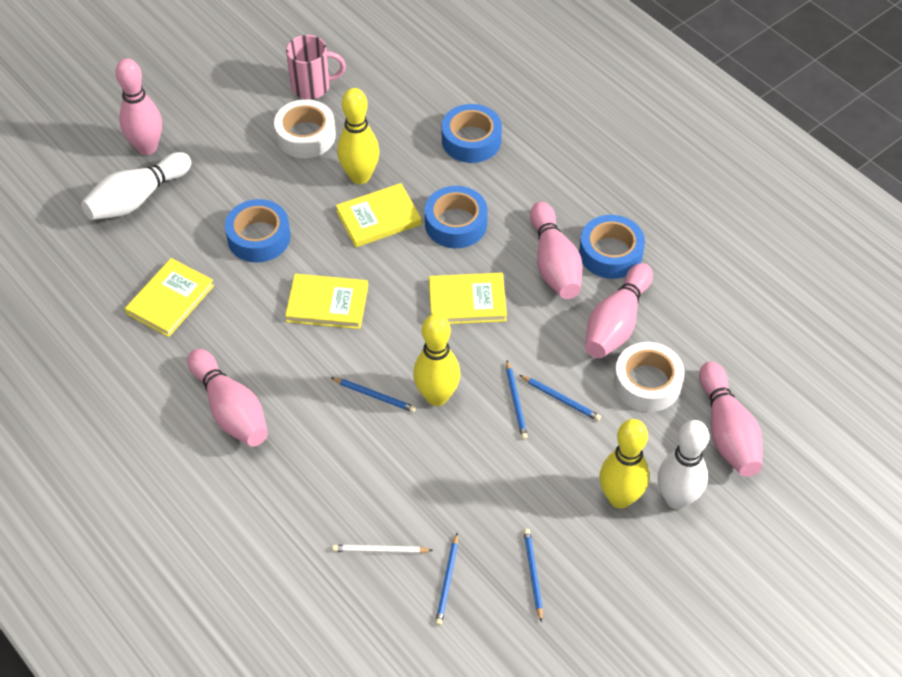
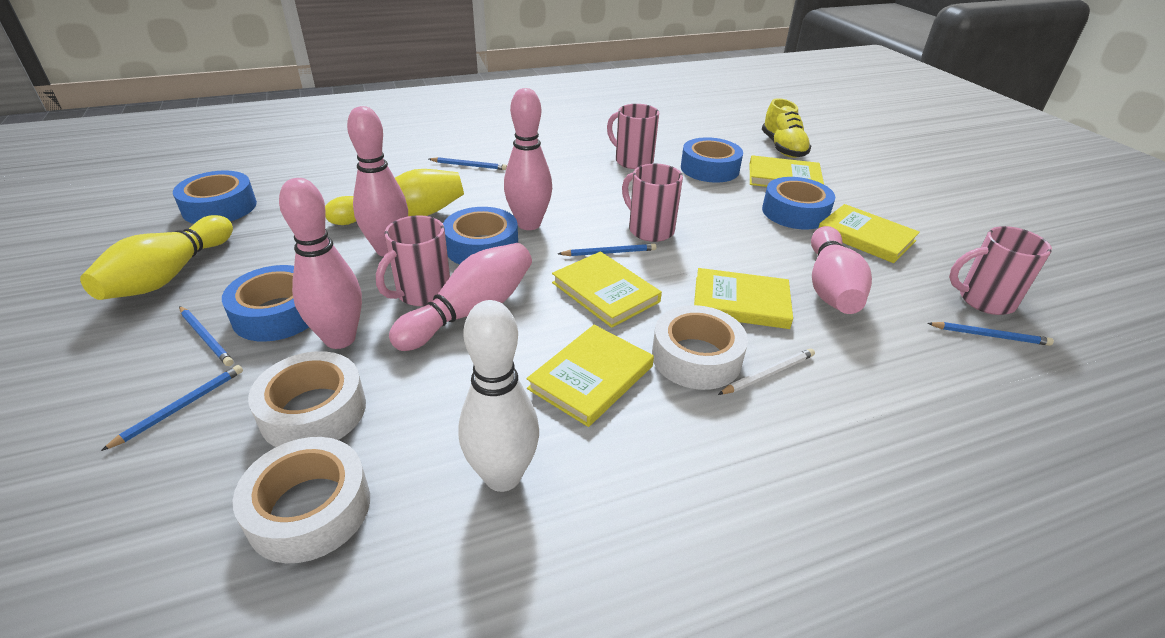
blue tape: [225,199,291,263] [425,186,488,248] [442,104,502,163] [579,215,645,279] = 4 -> [173,171,257,224] [222,265,309,342] [443,207,518,265] [681,137,743,183] [762,177,835,229] = 5
pink mug: [286,35,346,99] = 1 -> [376,215,450,306] [607,104,659,169] [622,163,683,242] [949,226,1052,315] = 4
white bowling pin: [81,152,191,220] [658,420,709,509] = 2 -> [458,300,539,492] = 1
white tape: [274,99,336,158] [614,342,685,412] = 2 -> [233,437,370,563] [248,351,366,447] [652,305,748,390] = 3
yellow book: [125,258,214,337] [285,274,368,329] [336,183,421,248] [429,273,507,324] = 4 -> [526,325,654,427] [552,251,662,328] [694,268,793,329] [750,155,824,187] [818,204,920,263] = 5
yellow bowling pin: [337,88,380,184] [413,314,460,406] [599,419,649,509] = 3 -> [80,215,233,300] [325,169,464,225] = 2
yellow shoe: none = 0 -> [762,98,811,158] = 1

